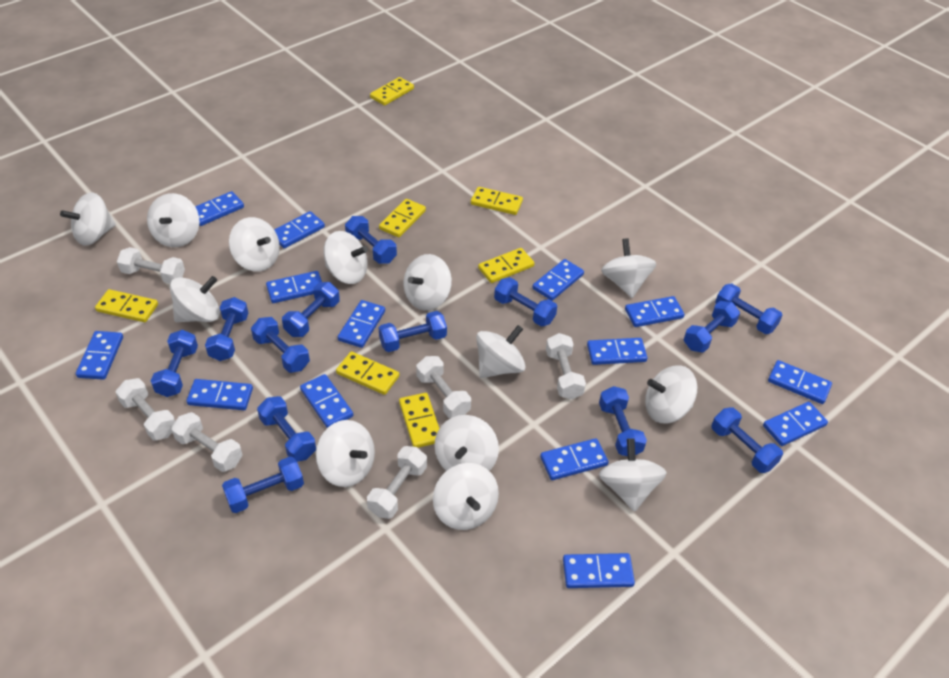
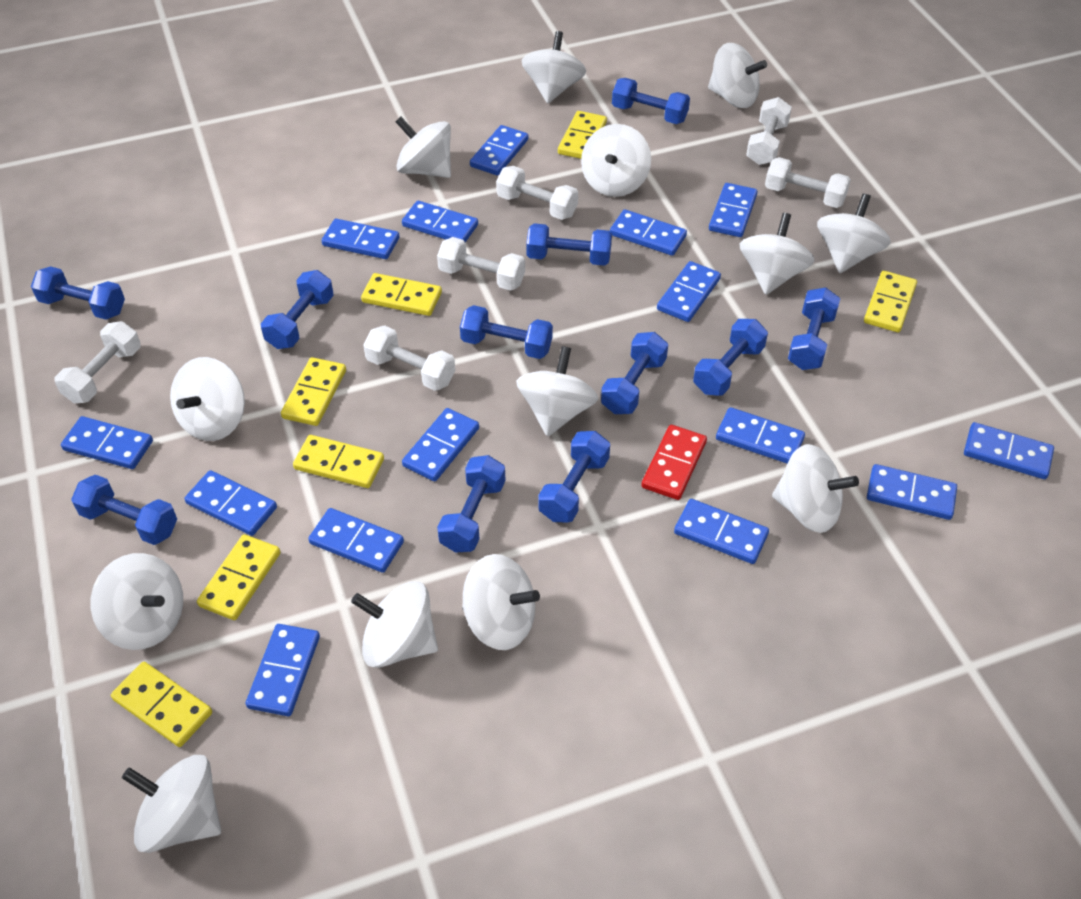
blue domino: [76,331,123,380] [186,379,253,410] [195,191,244,226] [266,271,322,303] [274,211,325,248] [300,374,353,428] [338,300,385,348] [532,259,584,301] [540,438,608,480] [563,553,635,588] [587,338,648,365] [625,296,685,327] [763,402,828,446] [768,360,832,404] = 14 -> [61,416,153,469] [185,470,277,536] [246,624,320,716] [308,508,404,573] [322,219,399,259] [402,201,478,242] [402,408,479,481] [470,125,528,175] [610,209,687,256] [657,261,721,322] [674,499,769,564] [709,183,758,237] [716,407,805,464] [867,464,957,520] [964,422,1054,479] = 15
blue dumbbell: [151,330,198,397] [205,297,248,361] [222,457,304,513] [251,317,310,373] [257,396,316,462] [282,282,340,337] [345,216,397,264] [379,311,447,352] [494,277,557,326] [599,386,647,456] [684,301,740,353] [711,407,783,473] [715,284,782,334] = 13 -> [31,266,125,320] [71,475,177,545] [261,270,334,349] [437,455,506,553] [460,305,553,359] [526,223,612,266] [538,431,610,523] [601,332,668,414] [612,78,690,124] [693,319,768,396] [788,287,840,370] = 11
red domino: none = 0 -> [641,425,707,500] = 1

